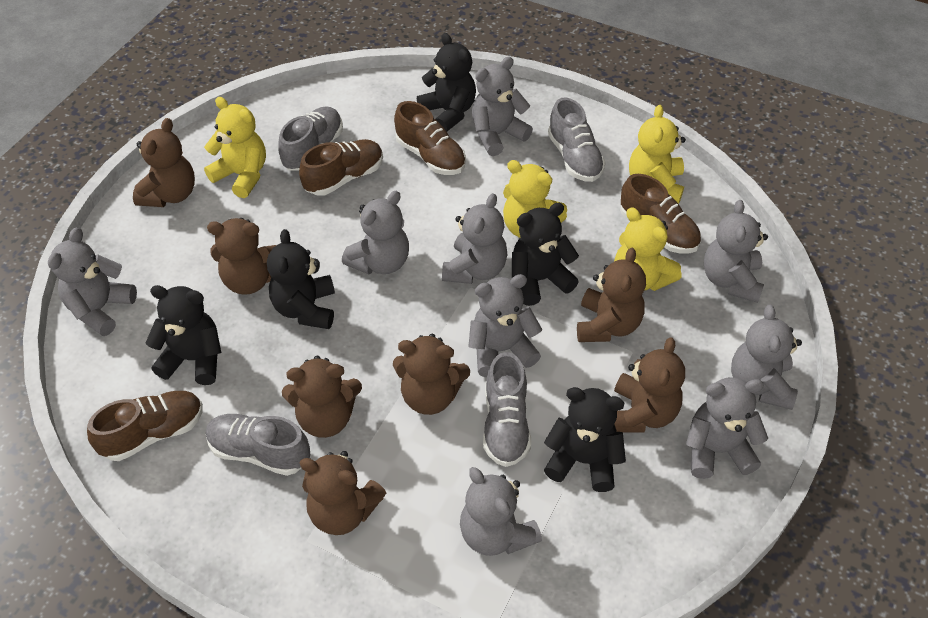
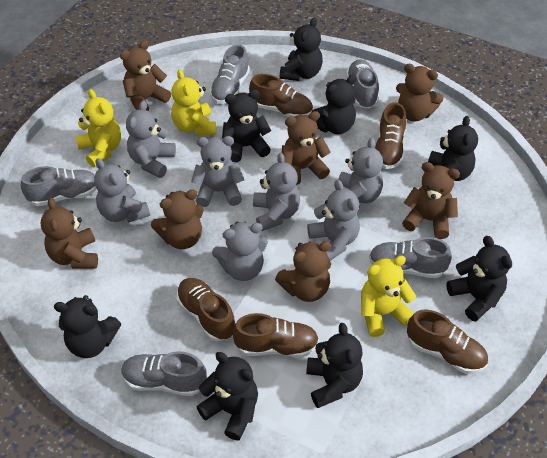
black teddy bear: [146,285,221,385] [267,229,335,329] [417,33,476,132] [512,203,579,306] [544,387,626,492] = 5 -> [54,295,121,358] [197,352,258,440] [222,90,271,162] [280,17,323,81] [306,323,363,408] [311,75,356,134] [428,116,478,181] [446,236,512,322] = 8
brown shoe: [87,391,203,461] [299,139,383,196] [394,101,466,175] [620,174,701,254] = 4 -> [177,278,236,341] [232,313,319,358] [249,74,313,117] [375,102,406,169] [407,310,488,374] = 5
grey shoe: [206,414,310,476] [278,106,343,171] [483,352,531,467] [548,97,605,182] = 4 -> [21,166,97,206] [121,351,207,396] [210,44,250,104] [346,59,379,109] [369,237,452,278] = 5
grey teddy bear: [48,227,137,336] [342,191,409,274] [442,193,507,284] [460,467,542,556] [468,274,543,377] [472,56,533,156] [686,377,768,479] [704,200,768,303] [731,305,802,410] = 9 -> [94,158,150,223] [126,100,176,178] [191,136,244,207] [212,222,268,281] [253,153,300,231] [307,180,360,261] [338,138,383,208] = 7
yellow teddy bear: [204,97,266,198] [503,160,567,238] [614,207,682,291] [629,105,686,204] = 4 -> [76,89,121,167] [171,69,216,136] [361,256,416,337] = 3

